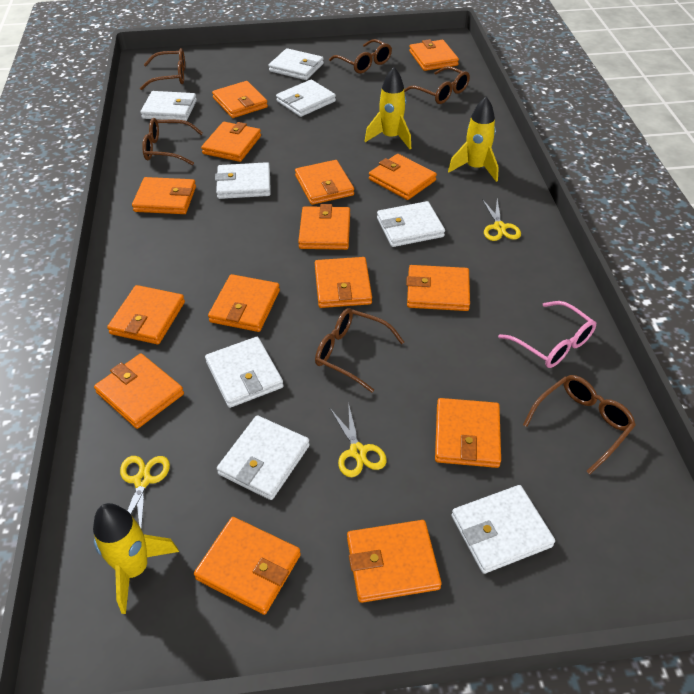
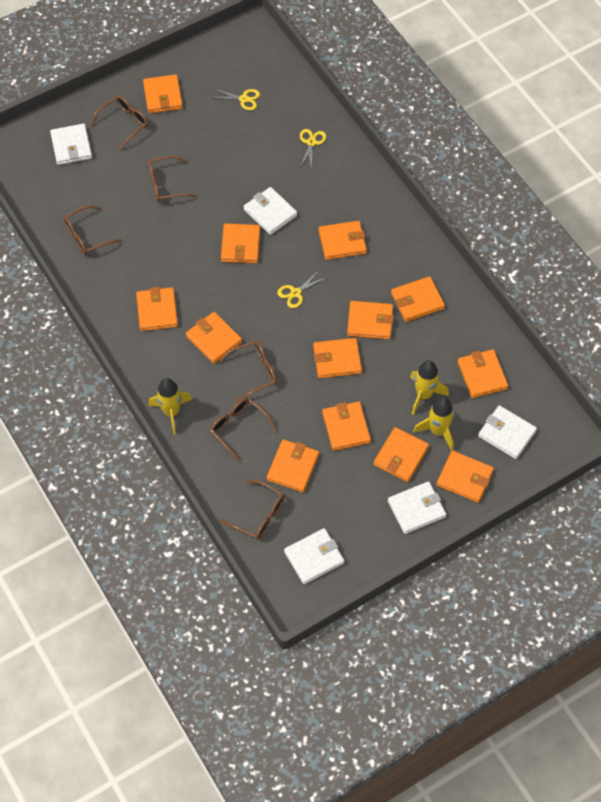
orange wallet: [94,353,184,429] [107,285,185,344] [132,177,196,214] [194,517,301,615] [201,122,261,162] [208,274,280,332] [212,81,268,118] [295,160,354,205] [298,204,350,250] [315,257,372,308] [347,520,442,603] [369,154,437,200] [406,265,470,311] [409,39,459,71] [435,398,501,468] = 15 -> [136,287,178,331] [143,74,183,113] [186,312,242,364] [221,224,260,263] [267,439,319,492] [313,338,362,378] [319,221,367,260] [322,401,371,451] [347,301,394,339] [374,427,429,482] [391,276,445,322] [437,451,494,503] [458,349,509,398] = 13
pink glasses: [498,301,596,368] = 1 -> none = 0
white wallet: [140,91,197,121] [205,337,284,408] [215,162,271,199] [217,415,310,500] [269,48,324,80] [276,79,336,117] [377,201,445,247] [452,485,555,574] = 8 -> [50,124,92,165] [244,187,297,235] [284,528,345,584] [388,481,446,534] [478,405,537,459] = 5

